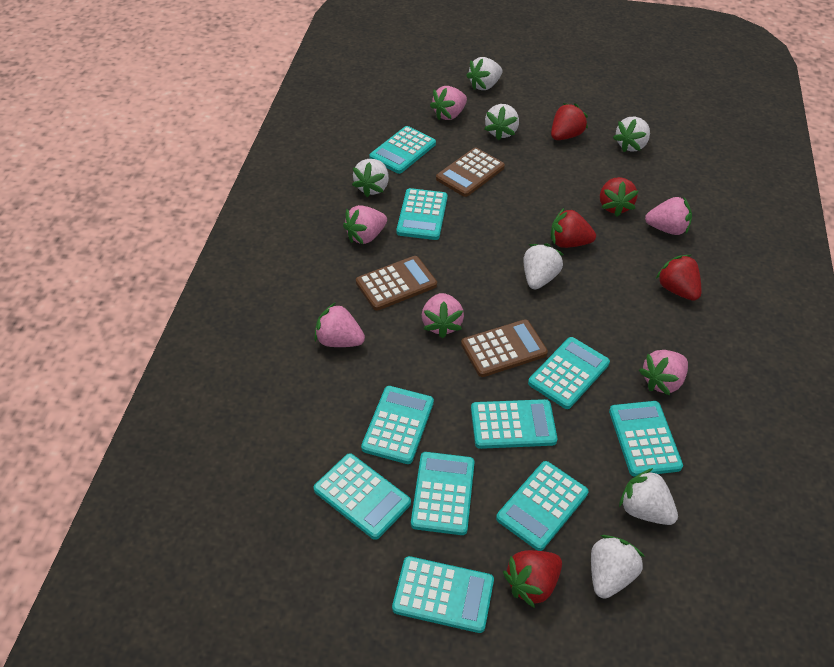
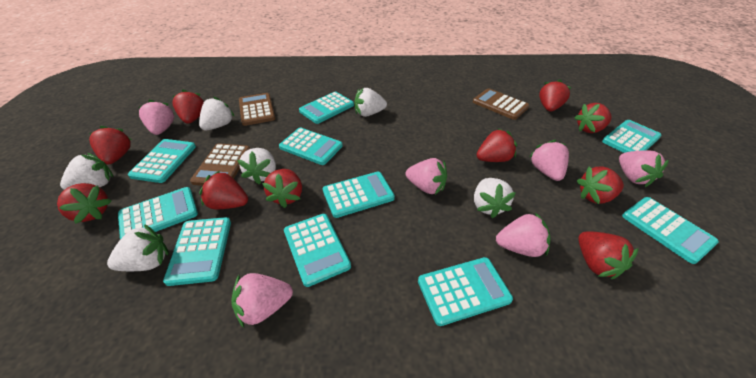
red strawberry: [503,550,562,608] [551,103,588,140] [551,208,596,248] [600,177,638,217] [656,255,701,301] = 5 -> [57,183,111,224] [89,126,132,165] [172,90,204,124] [199,171,248,209] [262,169,302,208] [477,129,517,162] [539,79,571,112] [574,103,612,133] [577,166,624,204] [578,231,638,279] = 10
white strawberry: [352,159,389,197] [466,57,502,90] [485,104,519,141] [523,243,564,289] [591,535,645,599] [613,117,650,152] [619,468,678,525] = 7 -> [60,153,113,190] [107,224,169,271] [199,97,235,131] [237,148,276,184] [355,88,387,117] [474,178,516,218] = 6

